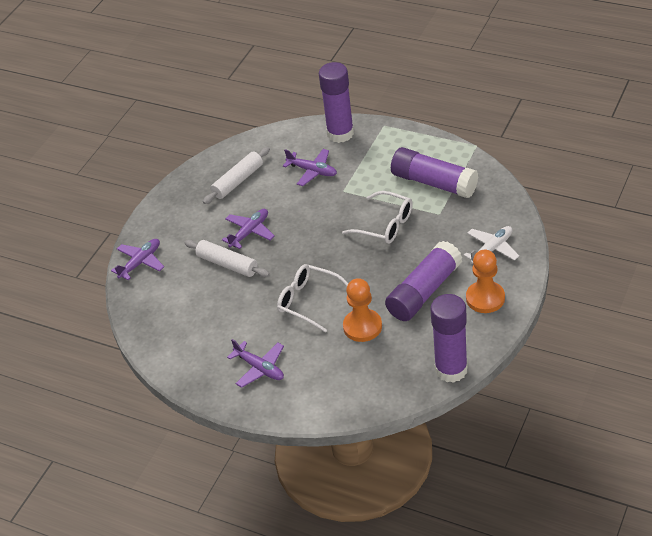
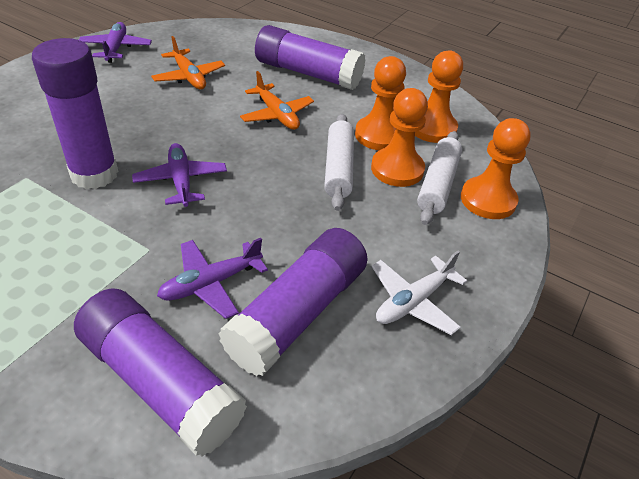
orange pawn: [343,278,382,342] [466,250,505,313] = 2 -> [355,56,406,150] [371,88,428,187] [415,50,463,143] [461,118,531,219] = 4
orange plane: none = 0 -> [151,36,225,89] [240,71,314,130] = 2
purple plane: [111,239,164,280] [222,209,275,249] [227,339,284,388] [283,149,337,186] = 4 -> [79,22,152,63] [132,143,227,207] [157,238,268,319] = 3
white glasses: [277,264,348,332] [342,191,413,244] = 2 -> none = 0

